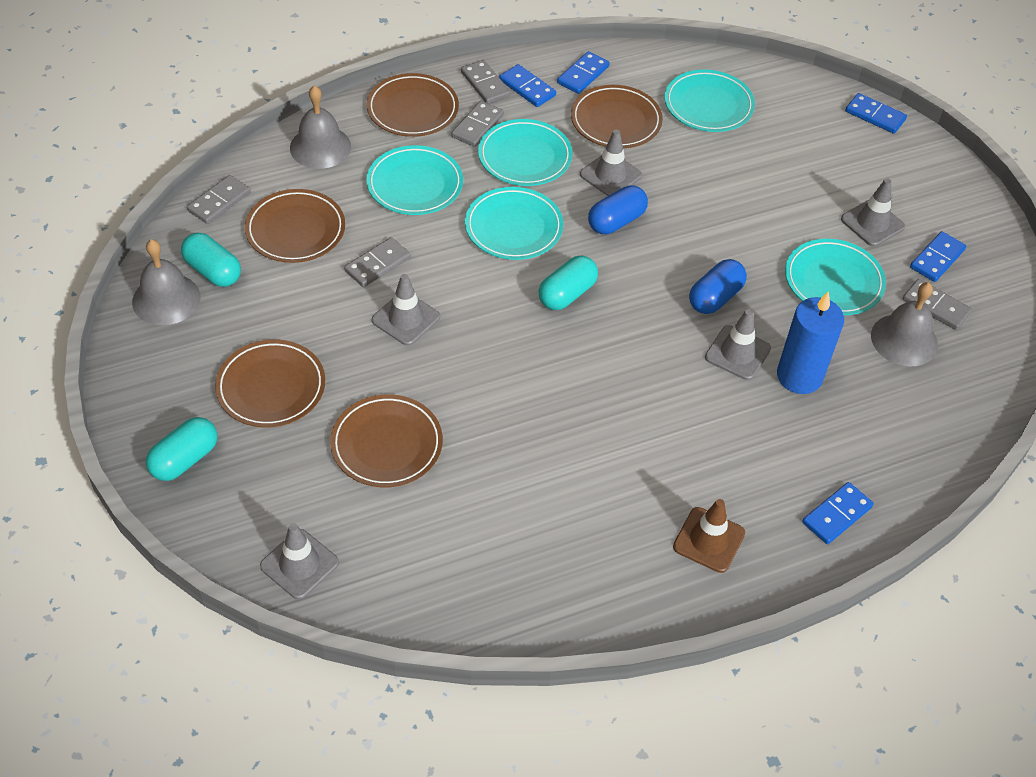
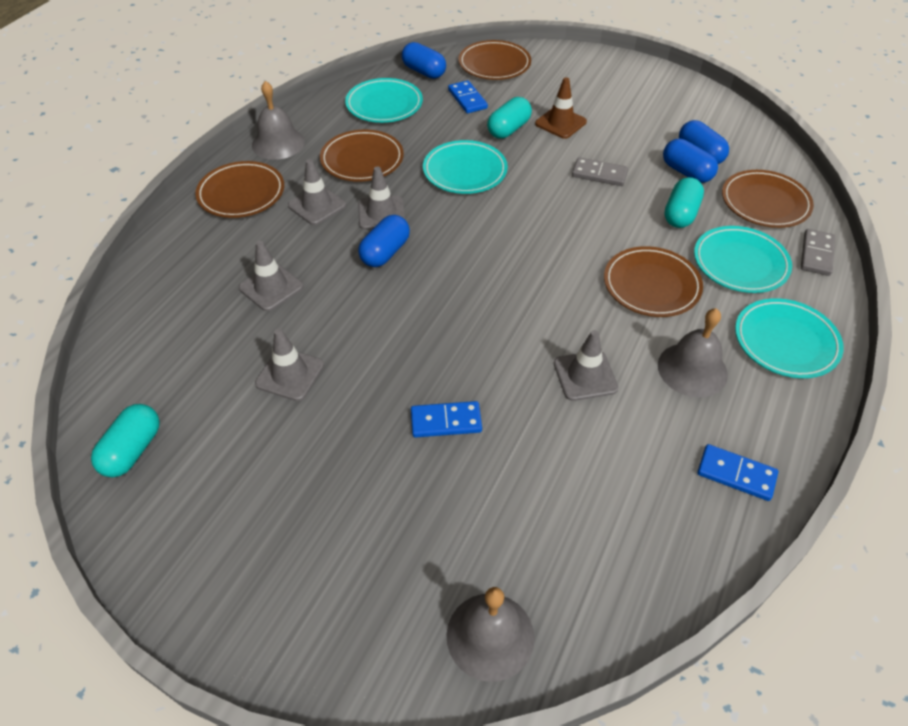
blue candle: [777,291,844,394] = 1 -> none = 0
blue capsule: [588,185,648,234] [689,259,747,314] = 2 -> [358,215,410,267] [402,42,446,79] [663,139,718,183] [679,120,729,164] = 4
blue domino: [499,64,556,107] [557,51,609,94] [802,482,874,544] [845,93,907,134] [910,231,966,282] = 5 -> [411,401,482,438] [448,80,488,113] [697,444,778,501] = 3
grey domino: [187,175,251,224] [344,237,411,287] [451,101,504,147] [461,60,511,104] [903,279,972,330] = 5 -> [572,157,628,186] [801,229,835,276] = 2
turquoise plate: [366,145,463,215] [465,187,563,260] [478,119,573,186] [665,70,755,132] [785,239,886,315] = 5 -> [345,78,423,123] [423,140,508,194] [694,226,792,293] [735,298,844,378] = 4

